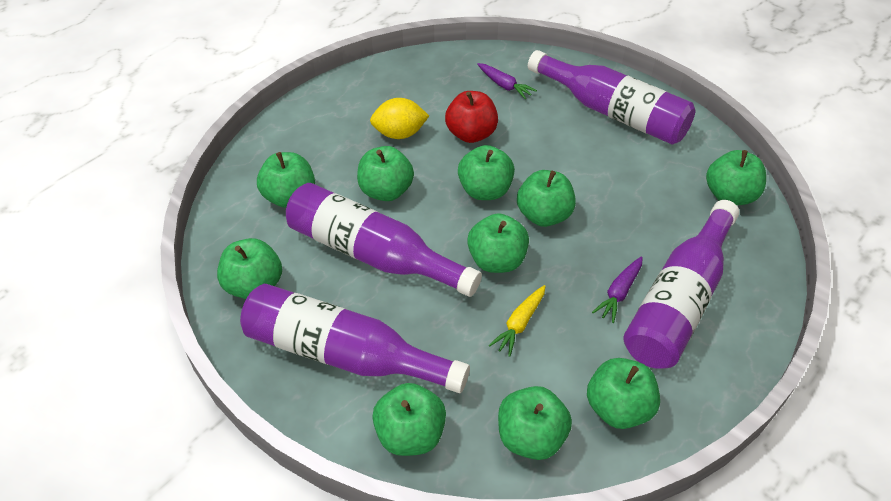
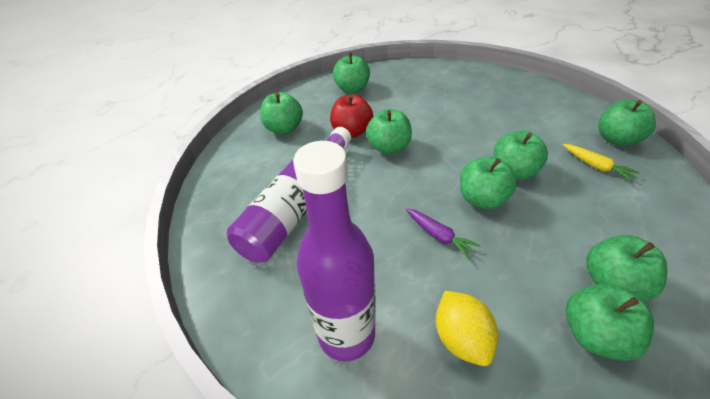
green apple: [217,238,282,299] [257,152,315,208] [357,146,414,201] [372,383,446,456] [458,145,515,200] [467,213,529,273] [498,386,572,460] [517,170,576,227] [587,358,660,429] [706,150,766,205] = 10 -> [260,92,303,134] [333,52,370,94] [366,109,412,154] [460,157,517,209] [494,131,548,180] [566,284,654,361] [586,235,668,301] [598,99,656,146] = 8
purple bottle: [240,284,470,393] [286,183,482,297] [528,50,695,145] [624,200,739,369] = 4 -> [227,127,351,263] [293,141,376,362] = 2
purple carrot: [477,63,537,99] [592,256,643,323] = 2 -> [406,208,481,259] = 1

